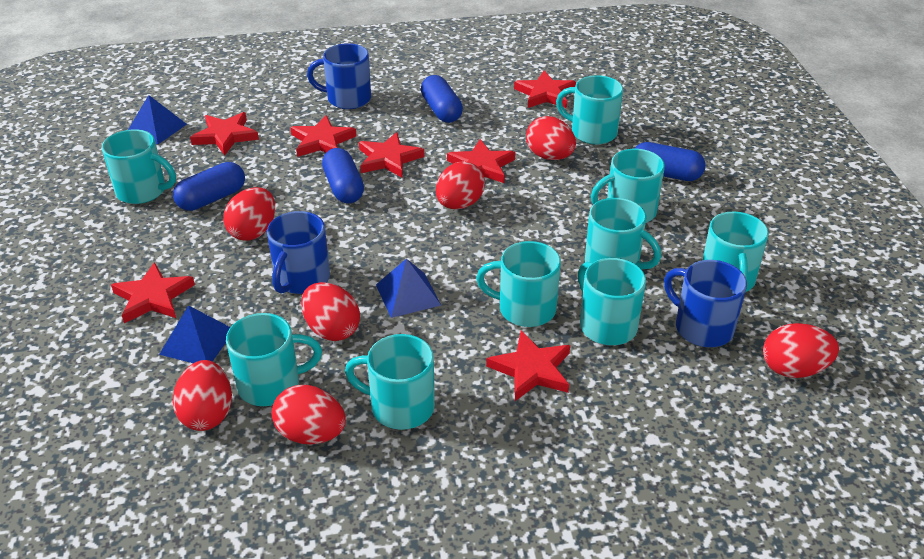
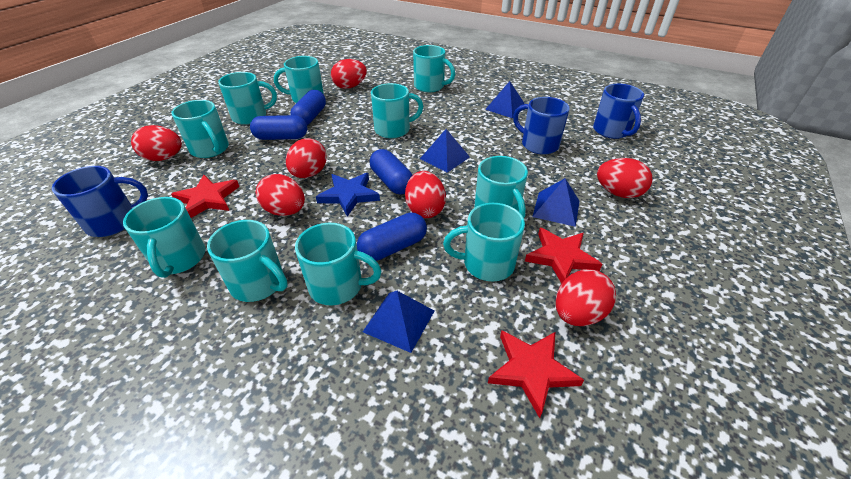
blue pyramid: [128,95,187,144] [159,305,230,363] [376,259,441,318] = 3 -> [363,291,434,353] [420,129,470,173] [485,81,525,118] [532,178,580,227] = 4
blue star: none = 0 -> [316,173,380,217] = 1
red star: [111,262,195,323] [190,112,259,156] [290,115,357,157] [359,132,425,178] [447,139,515,183] [486,331,570,401] [514,71,576,108] = 7 -> [171,175,240,218] [488,331,584,418] [525,228,603,284] = 3
turquoise mug: [102,129,176,204] [226,313,322,406] [345,334,435,430] [476,241,561,327] [556,75,623,145] [578,258,646,345] [585,198,661,269] [591,149,665,223] [703,212,769,292] = 9 -> [123,197,205,278] [172,100,229,158] [207,220,288,302] [218,72,277,125] [274,56,324,103] [295,223,381,305] [371,83,423,138] [413,45,455,92] [443,203,525,281] [474,156,528,218] = 10

